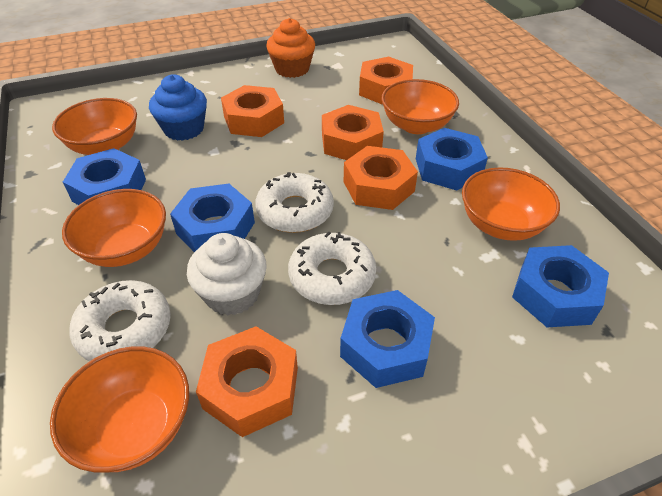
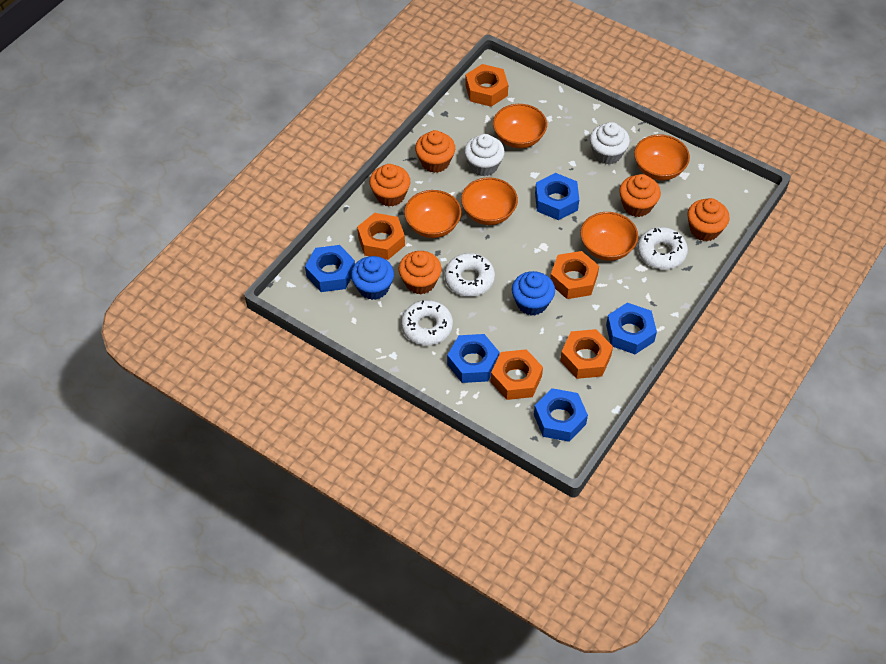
blue cupcake: [149,75,207,141] = 1 -> [351,256,394,300] [512,271,555,315] = 2
orange cupcake: [266,18,315,78] = 1 -> [369,164,410,206] [399,251,442,294] [415,130,455,173] [619,174,661,217] [687,198,730,241] = 5
white cupcake: [187,233,267,316] = 1 -> [464,134,505,176] [590,122,630,165] = 2

